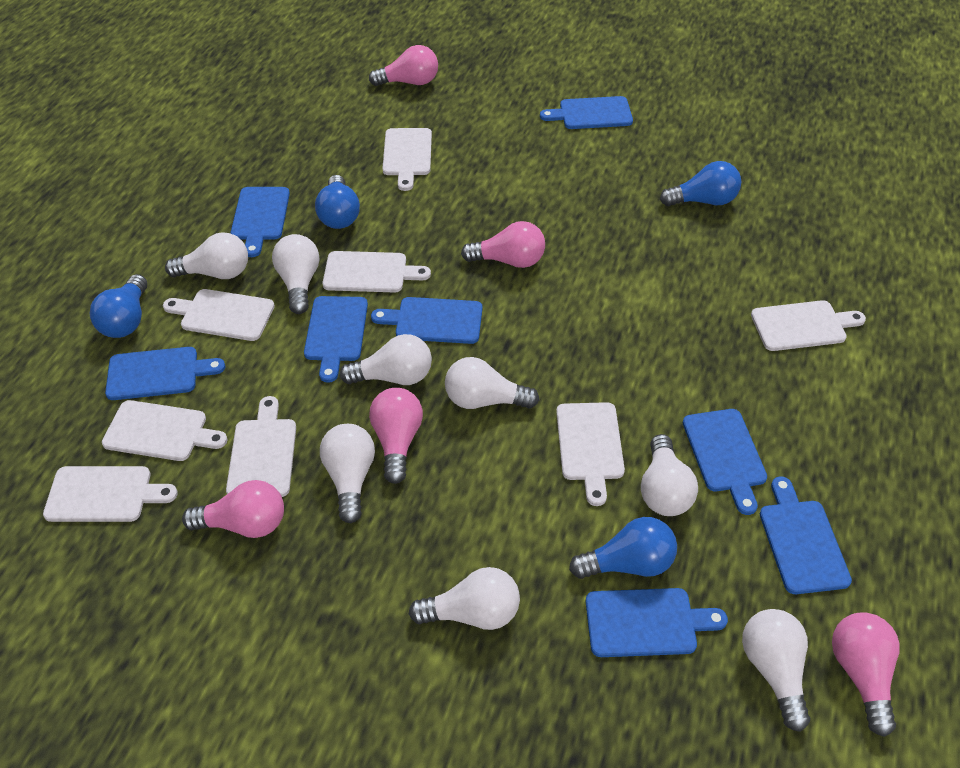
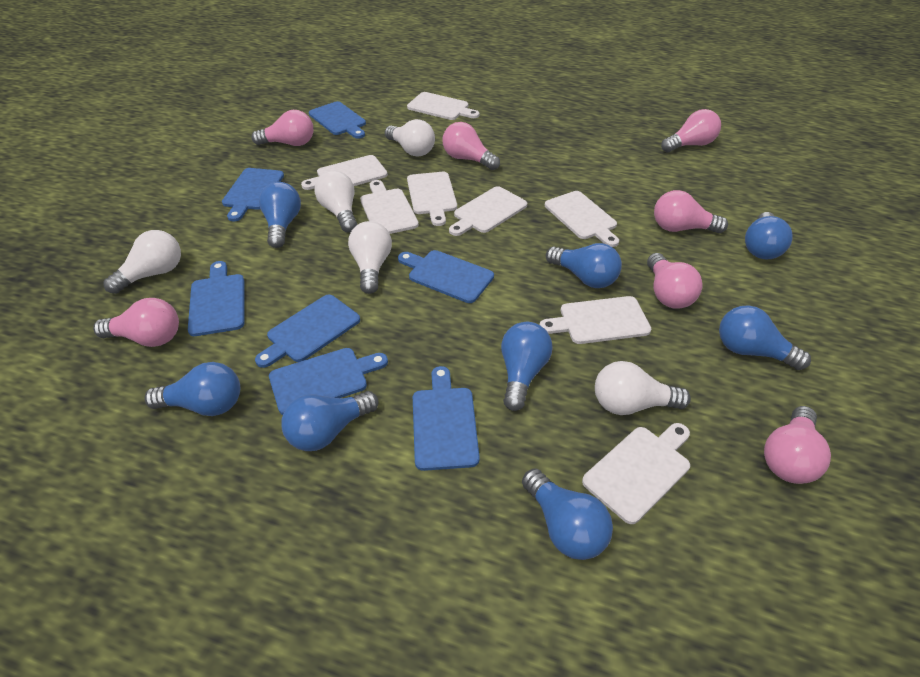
blue cutting board: [105,347,225,400] [231,187,290,257] [304,296,368,383] [371,297,482,344] [540,96,633,129] [586,588,728,657] [683,409,767,515] [760,477,852,594] = 8 -> [188,261,244,336] [222,168,284,221] [255,294,360,368] [269,348,388,415] [309,101,366,139] [398,250,494,303] [413,366,480,471] = 7
blue light bulb: [90,274,147,338] [315,175,360,229] [569,517,677,579] [660,161,741,206] = 4 -> [145,362,240,416] [259,182,301,248] [282,391,378,451] [501,322,553,411] [522,469,613,560] [546,243,622,288] [719,305,811,370] [745,212,792,260] = 8
pink light bulb: [182,480,284,538] [369,45,438,86] [369,388,423,484] [461,221,545,268] [832,612,900,737] = 5 -> [93,298,179,347] [251,110,313,146] [443,122,500,170] [647,253,703,309] [654,190,728,233] [661,109,721,152] [764,406,831,484] = 7
white light bulb: [165,232,248,279] [272,234,319,314] [320,424,375,523] [340,334,432,385] [409,567,520,630] [445,357,539,409] [641,434,698,516] [742,609,810,732] = 8 -> [104,230,181,294] [315,170,357,233] [348,221,392,294] [385,119,435,156] [595,361,691,415] = 5

